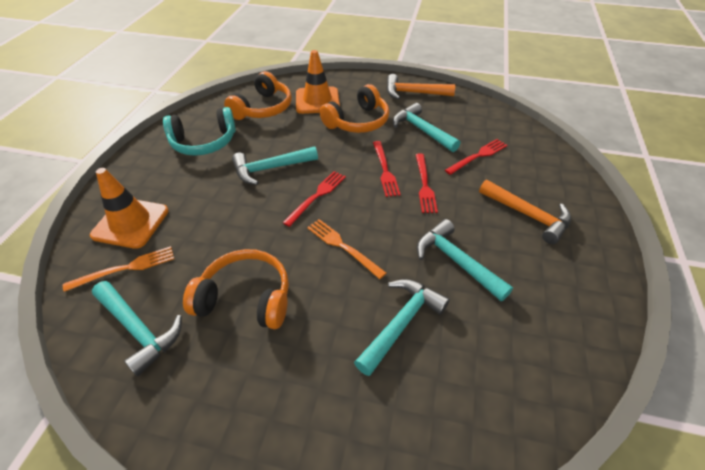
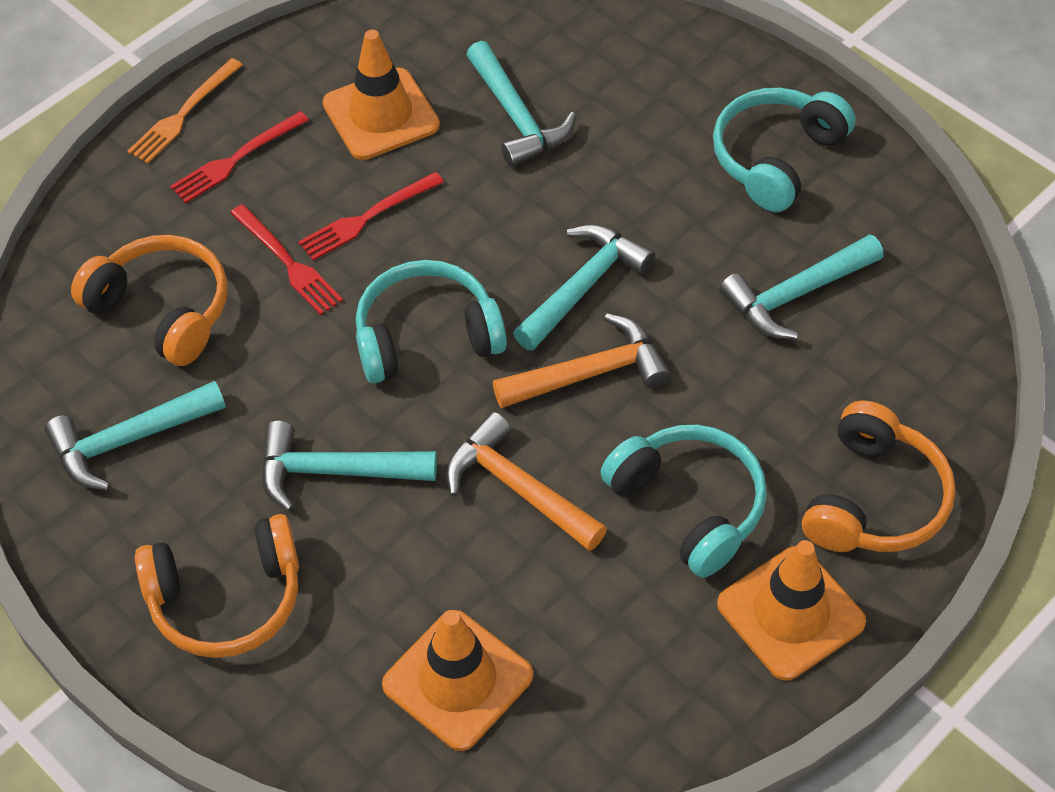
orange fork: [63,246,174,292] [307,219,386,279] = 2 -> [128,58,243,164] = 1
orange traffic cone: [90,168,169,249] [296,50,340,114] = 2 -> [323,29,440,160] [382,610,533,751] [717,540,866,680] = 3
red fork: [282,171,346,227] [373,141,401,197] [416,153,438,213] [445,139,507,175] = 4 -> [170,111,309,203] [230,204,343,315] [298,172,444,260] = 3
turquoise headphones: [163,107,236,156] = 1 -> [356,260,507,383] [600,425,767,578] [713,88,856,212] = 3

